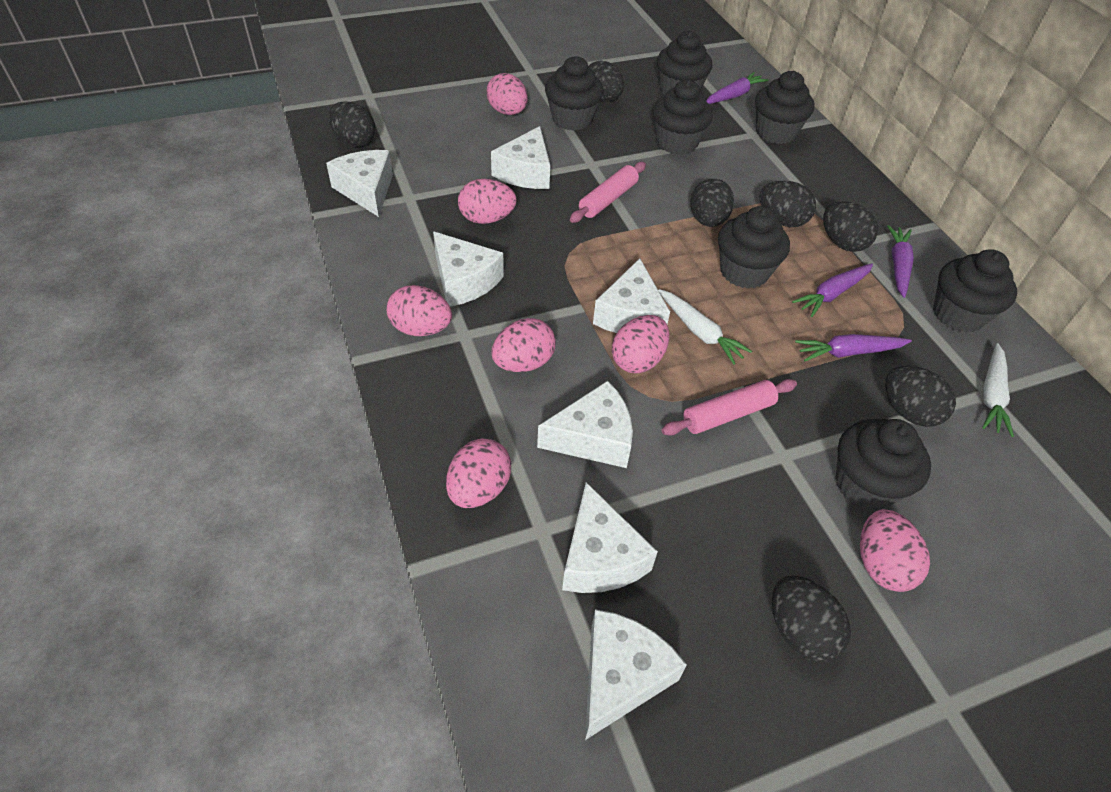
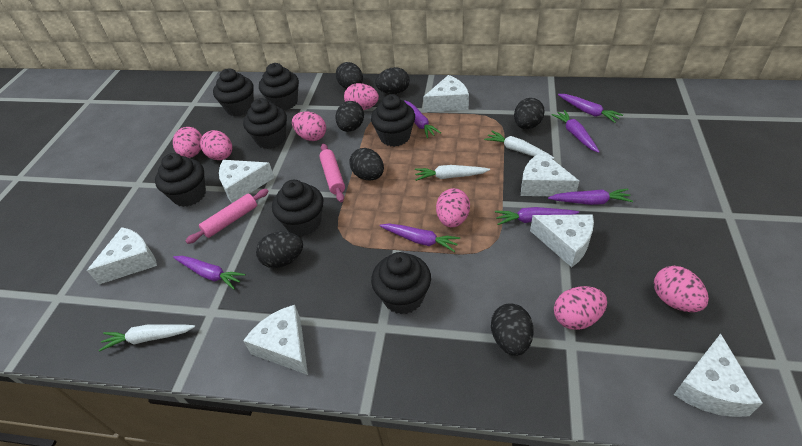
purple carrot: [706,72,769,104] [792,264,873,317] [795,334,912,361] [887,225,914,298] = 4 -> [173,256,246,290] [380,223,460,252] [404,100,441,138] [495,207,579,225] [548,189,633,205] [551,110,600,153] [558,94,623,123] = 7
white carrot: [658,289,752,365] [982,343,1014,437] = 2 -> [99,325,195,351] [415,165,490,181] [484,131,554,159] = 3

